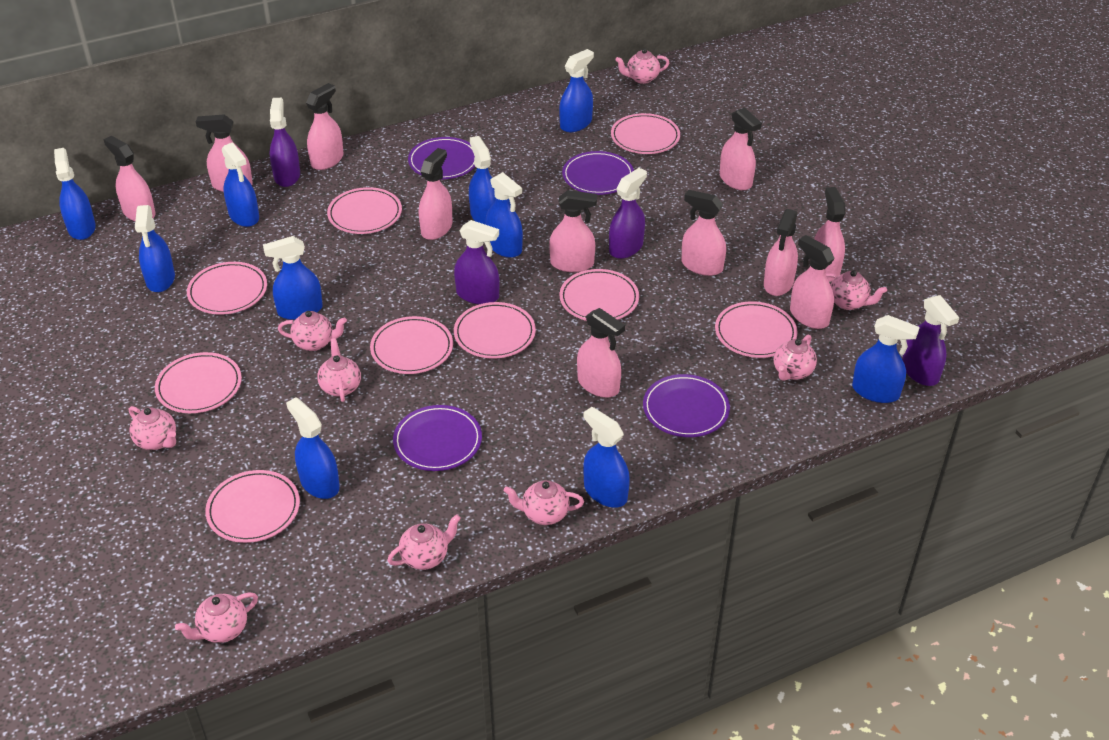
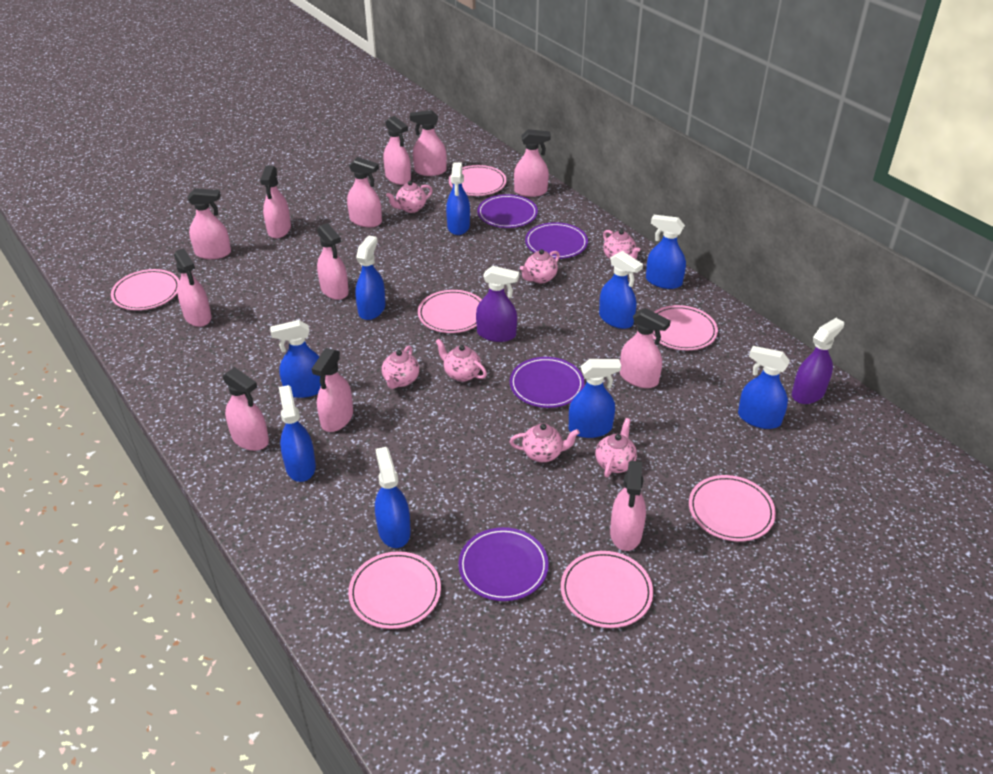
blue spray bottle: [54,148,96,240] [135,205,175,292] [222,142,259,227] [263,236,323,320] [286,397,340,499] [469,136,496,224] [485,172,523,258] [559,49,594,132] [583,407,630,508] [852,315,920,403] = 10 -> [270,320,321,398] [279,385,316,482] [355,235,385,320] [375,447,411,548] [446,162,470,235] [569,359,621,438] [599,251,643,329] [646,215,686,289] [738,346,790,429] = 9
pink plate: [155,352,242,413] [187,262,267,315] [205,470,300,543] [327,187,402,234] [370,316,453,374] [454,302,536,359] [559,269,639,321] [611,113,680,154] [715,301,797,358] = 9 -> [111,269,179,310] [348,551,441,629] [418,290,482,333] [449,165,507,196] [561,551,653,628] [652,305,718,350] [689,475,776,541] = 7
pink spray bottle: [104,136,155,221] [196,115,253,192] [306,83,344,170] [419,148,453,240] [549,190,597,272] [577,308,625,398] [681,190,726,276] [720,107,762,190] [764,209,798,296] [790,235,835,329] [814,187,845,282] = 11 -> [174,248,211,327] [187,188,231,259] [222,367,269,451] [260,165,291,238] [312,348,353,432] [317,223,349,300] [347,157,382,227] [383,116,411,185] [410,110,447,176] [514,129,551,197] [610,461,646,551] [620,308,671,388] = 12
pink teapot: [129,406,176,450] [175,592,258,643] [278,311,347,351] [317,338,361,402] [387,514,461,570] [504,480,584,525] [615,48,669,84] [774,335,817,381] [826,270,887,310] = 9 -> [382,346,419,389] [386,181,433,213] [435,339,487,382] [510,423,580,462] [520,249,560,283] [596,418,637,477] [603,229,640,259] = 7
purple spray bottle: [270,98,300,187] [454,220,500,304] [609,168,647,259] [902,295,959,386] = 4 -> [476,266,519,342] [792,318,844,404] = 2

